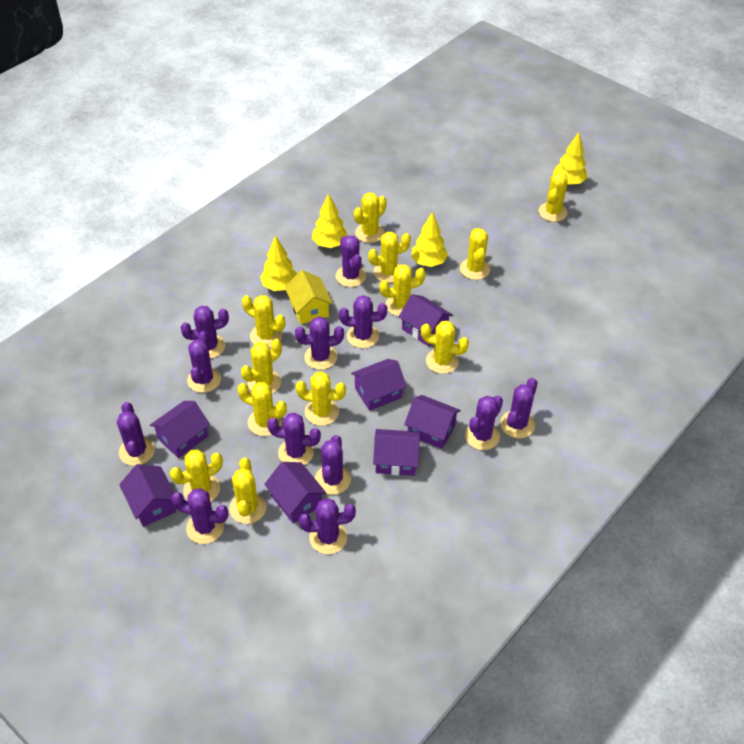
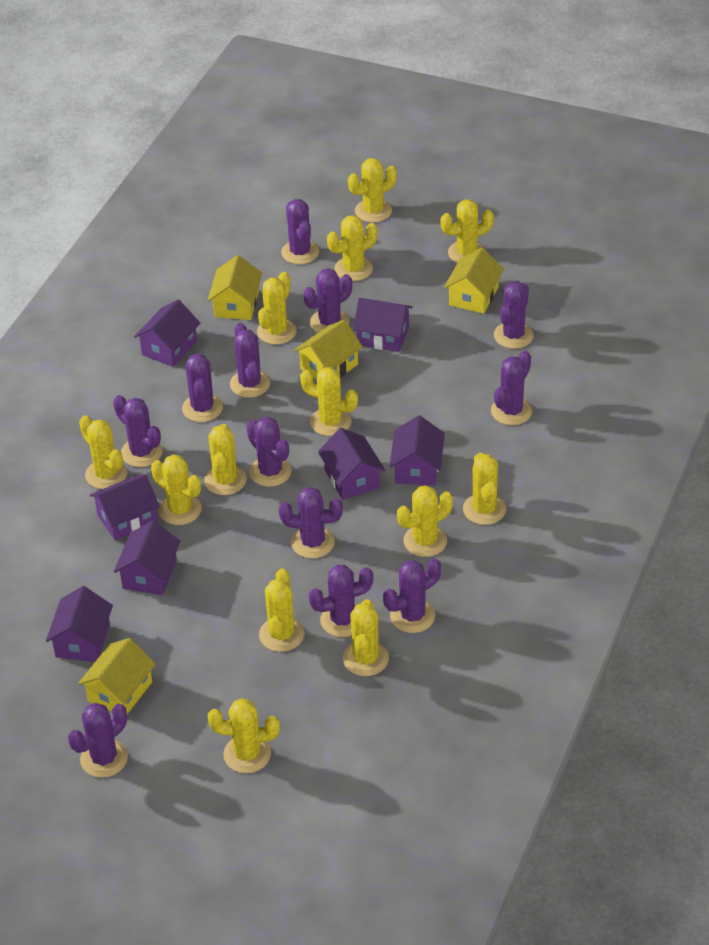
yellow cactus: [170,449,223,502] [229,458,267,524] [238,382,287,436] [241,339,282,394] [242,295,285,348] [296,372,346,426] [354,192,387,243] [368,232,411,283] [380,264,426,316] [421,321,469,374] [460,228,490,280] [539,172,568,222] = 12 -> [79,415,127,489] [151,455,202,525] [204,424,247,495] [208,698,280,773] [257,272,297,345] [259,568,304,652] [300,367,358,436] [327,215,378,281] [343,599,389,676] [348,158,397,223] [397,485,453,557] [440,200,494,263] [463,453,506,525] = 13
yellow house: [285,270,333,324] = 1 -> [78,638,156,714] [208,255,262,320] [294,320,363,380] [444,247,504,314] = 4
yellow tree: [260,235,298,291] [312,193,348,248] [411,212,448,267] [553,132,587,185] = 4 -> none = 0

